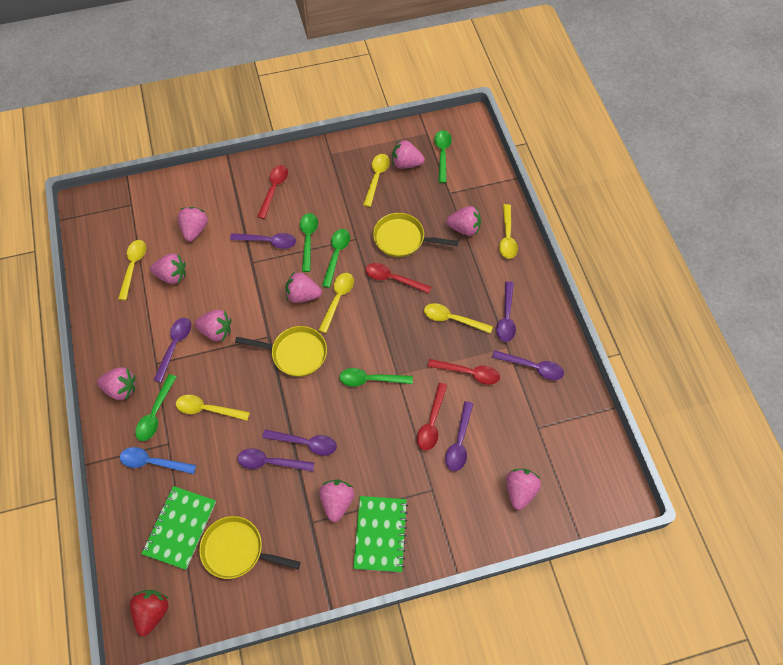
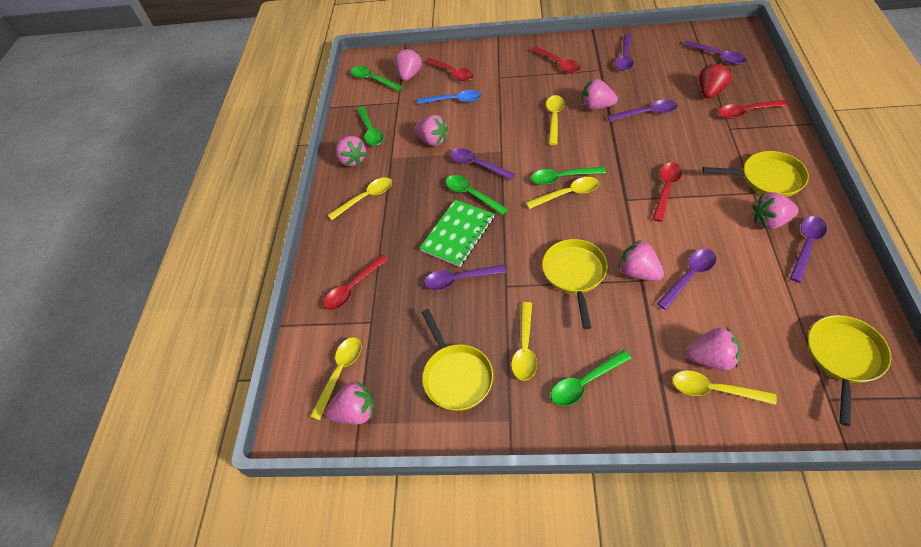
green notebook: [142,486,216,570] [353,496,408,572] = 2 -> [420,200,494,267] = 1
pink strawberry: [97,367,136,400] [150,253,186,284] [178,207,208,242] [195,310,231,341] [286,272,322,303] [319,480,354,522] [392,140,425,169] [446,206,481,236] [506,469,541,510] = 9 -> [325,381,374,425] [336,136,368,167] [395,48,422,81] [414,115,448,146] [582,79,618,110] [618,240,664,281] [686,327,740,371] [752,192,798,229] = 8
red spoon: [257,165,288,219] [366,263,431,294] [417,383,447,451] [427,359,500,385] = 4 -> [324,255,388,310] [425,58,474,81] [531,46,581,73] [653,162,682,222] [718,100,788,119] = 5
yellow pan: [199,516,301,579] [235,326,327,377] [373,213,458,257] = 3 -> [422,309,493,411] [542,239,608,329] [702,151,809,197] [808,315,891,426] = 4

